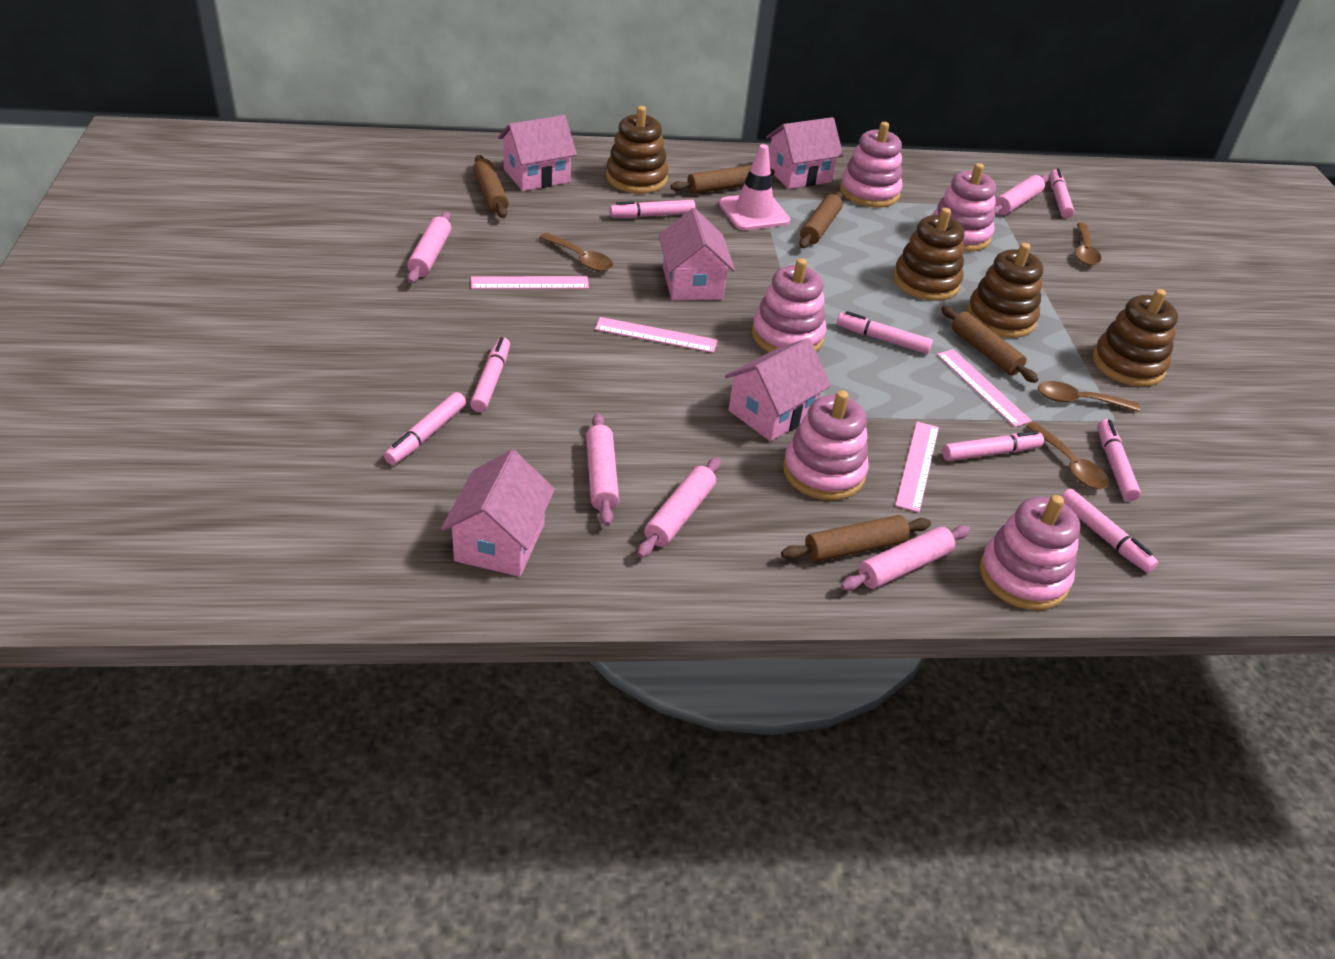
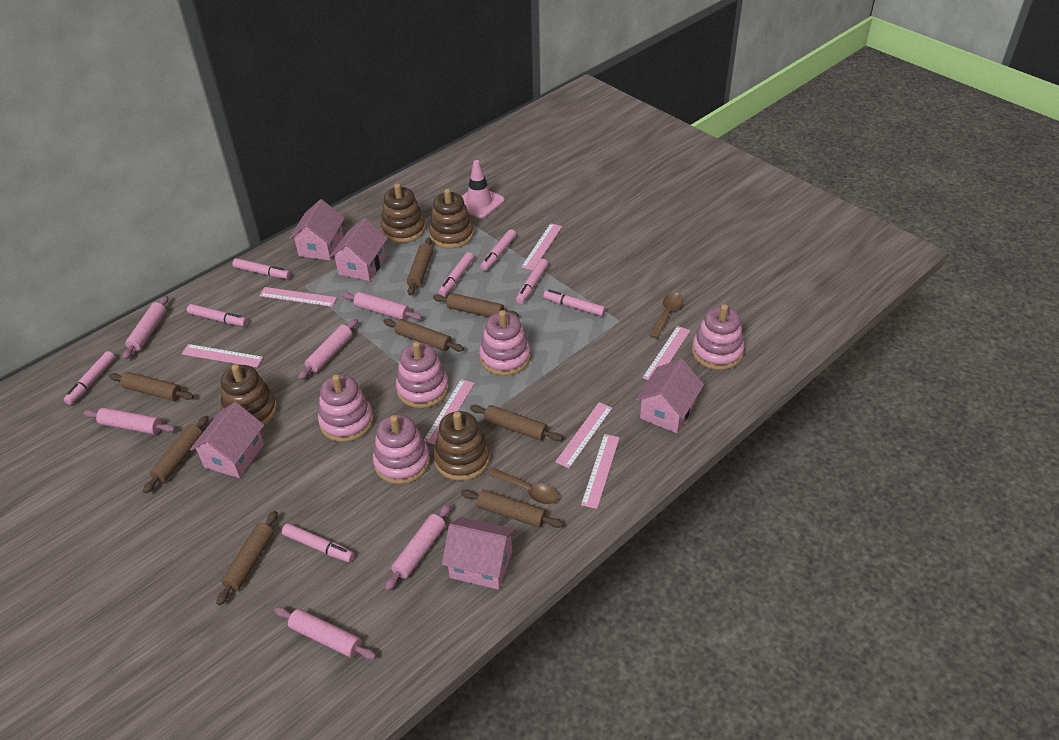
brown rolling pin: [473,155,509,218] [670,165,775,194] [781,515,931,562] [799,191,843,248] [941,306,1038,383] = 5 -> [109,372,194,401] [143,416,209,493] [216,511,278,605] [383,319,464,352] [407,238,433,295] [433,293,518,317] [461,490,563,528] [470,405,563,441] = 8
brown spoon: [539,233,613,272] [1026,422,1109,489] [1038,381,1140,412] [1075,223,1101,266] = 4 -> [488,468,559,505] [650,293,683,339] = 2
pink rolling pin: [407,212,451,284] [586,413,619,526] [637,457,721,558] [841,525,970,591] [994,175,1049,215] = 5 -> [83,408,175,434] [122,295,168,360] [274,607,377,660] [298,319,358,380] [342,292,422,320] [385,504,451,591] = 6
pink ruler: [471,276,589,289] [595,317,718,353] [895,422,939,512] [937,349,1032,427] = 4 -> [182,344,263,367] [259,287,337,307] [424,379,475,445] [521,223,562,270] [555,402,612,468] [581,434,620,509] [642,326,690,380] = 7

